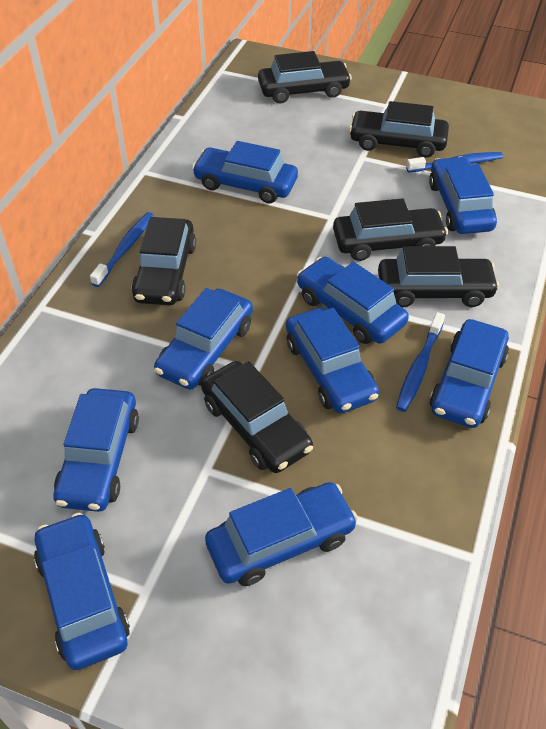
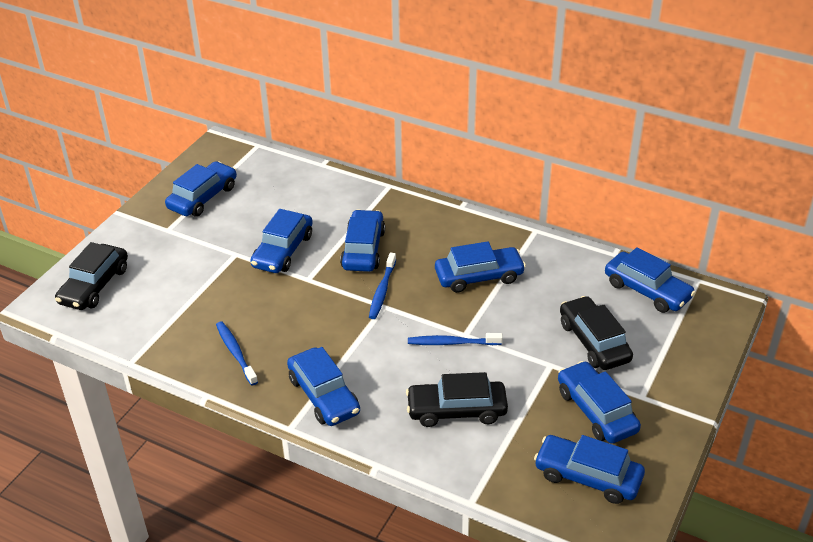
black car: [132,217,196,305] [201,361,313,473] [258,51,352,103] [333,198,448,261] [349,101,449,158] [378,246,499,307] = 6 -> [55,242,128,310] [406,372,508,427] [560,296,633,370] = 3
blue car: [34,513,130,670] [53,388,139,512] [154,288,253,390] [192,141,298,203] [205,482,358,586] [286,307,379,413] [297,257,409,344] [429,156,497,234] [430,319,509,428] = 9 -> [165,161,237,217] [250,209,313,273] [287,347,360,426] [340,209,385,272] [435,241,526,293] [534,435,645,504] [558,361,641,444] [605,247,696,313] = 8

